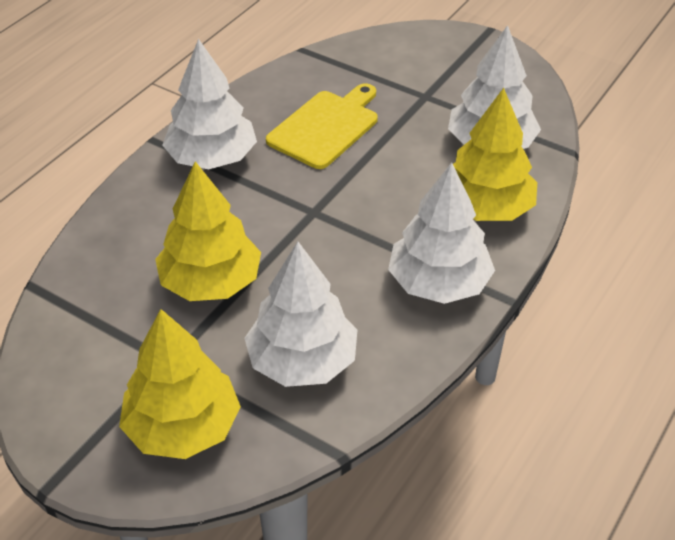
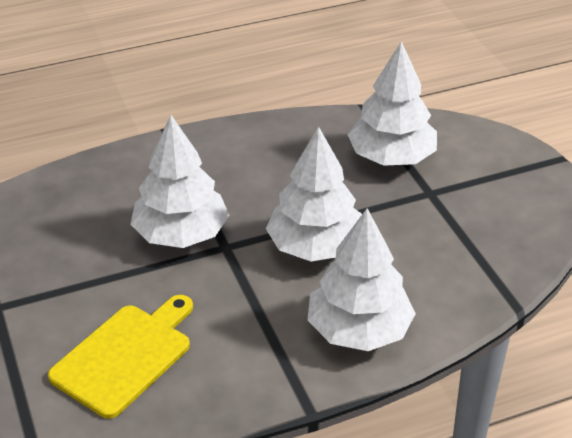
yellow tree: [119,309,241,459] [155,161,261,301] [453,88,537,221] = 3 -> none = 0

